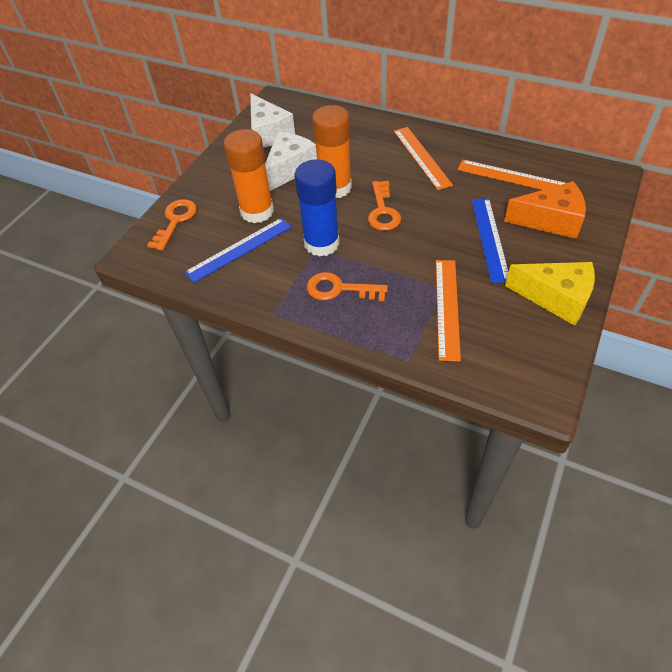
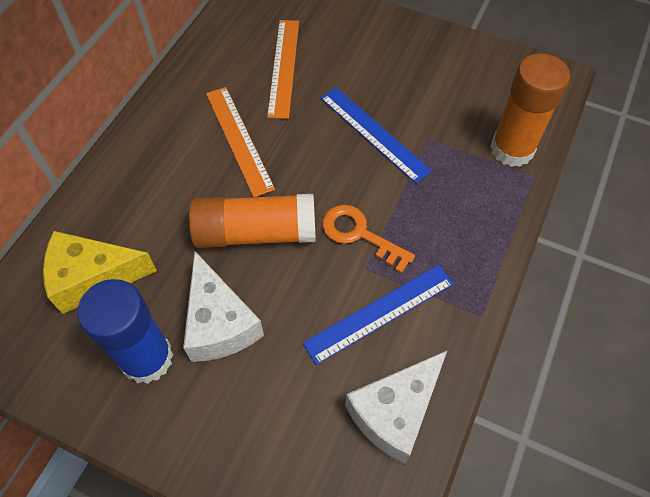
orange cheese: [504,181,586,239] = 1 -> none = 0
orange key: [147,199,197,250] [307,272,388,301] [368,181,401,231] = 3 -> [322,205,415,274] = 1
orange ruler: [394,127,453,190] [436,260,461,361] [458,160,565,190] = 3 -> [206,87,275,197] [267,20,299,119] = 2

